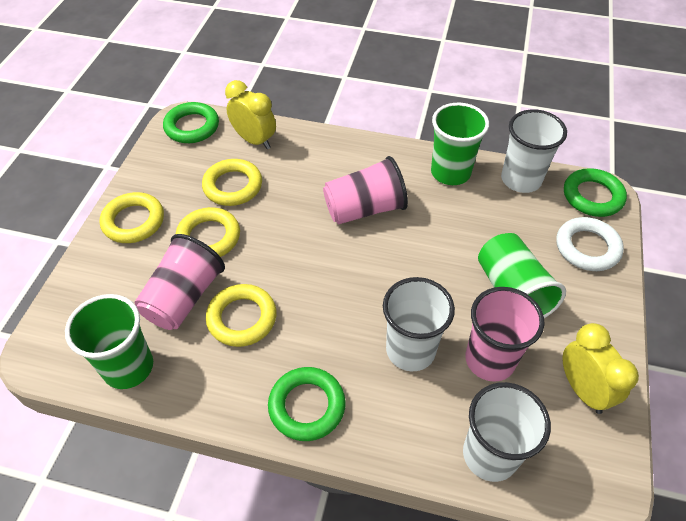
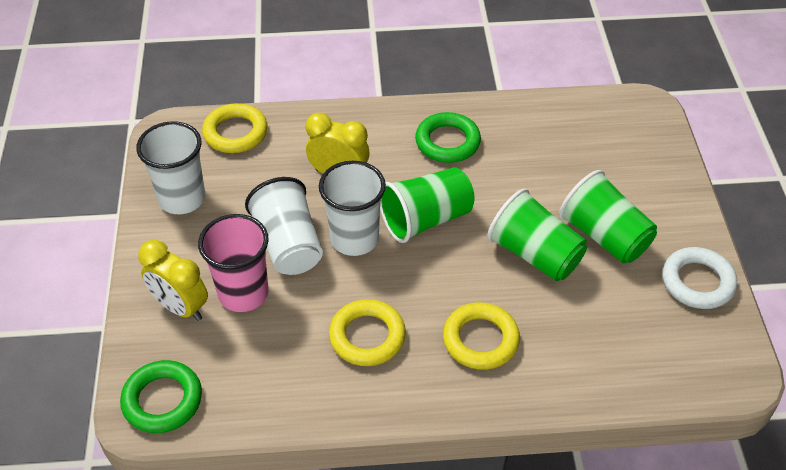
green ring: [163,102,219,143] [268,367,346,441] [564,168,627,217] = 3 -> [120,360,202,433] [415,112,481,163] = 2
pink cup: [135,234,225,330] [323,156,408,224] [465,287,545,382] = 3 -> [198,214,269,312] = 1
yellow ring: [100,192,164,243] [176,207,240,257] [202,159,262,206] [206,284,277,347] = 4 -> [202,103,268,153] [329,299,406,366] [443,302,520,370] = 3

